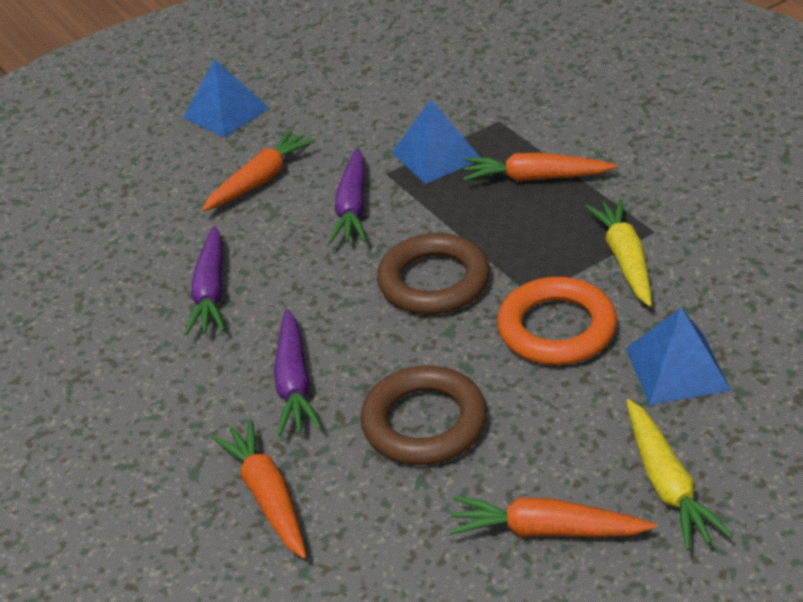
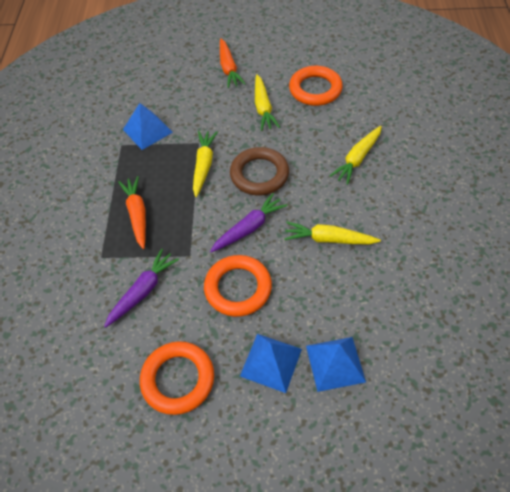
brown ring: [360,366,487,465] [377,233,490,315] = 2 -> [230,147,289,195] = 1
orange carrot: [202,130,316,212] [211,419,307,559] [449,496,656,537] [463,153,617,181] = 4 -> [118,176,146,249] [220,38,245,88] = 2
orange ring: [497,277,617,365] = 1 -> [140,341,214,415] [204,255,272,317] [289,66,343,106] = 3
purple carrot: [185,226,225,335] [274,309,322,436] [329,148,366,244] = 3 -> [104,249,179,328] [210,193,288,252] = 2
yellow carrot: [585,199,652,307] [626,399,733,550] = 2 -> [193,131,218,197] [255,74,280,131] [284,222,381,244] [329,126,382,185] = 4

